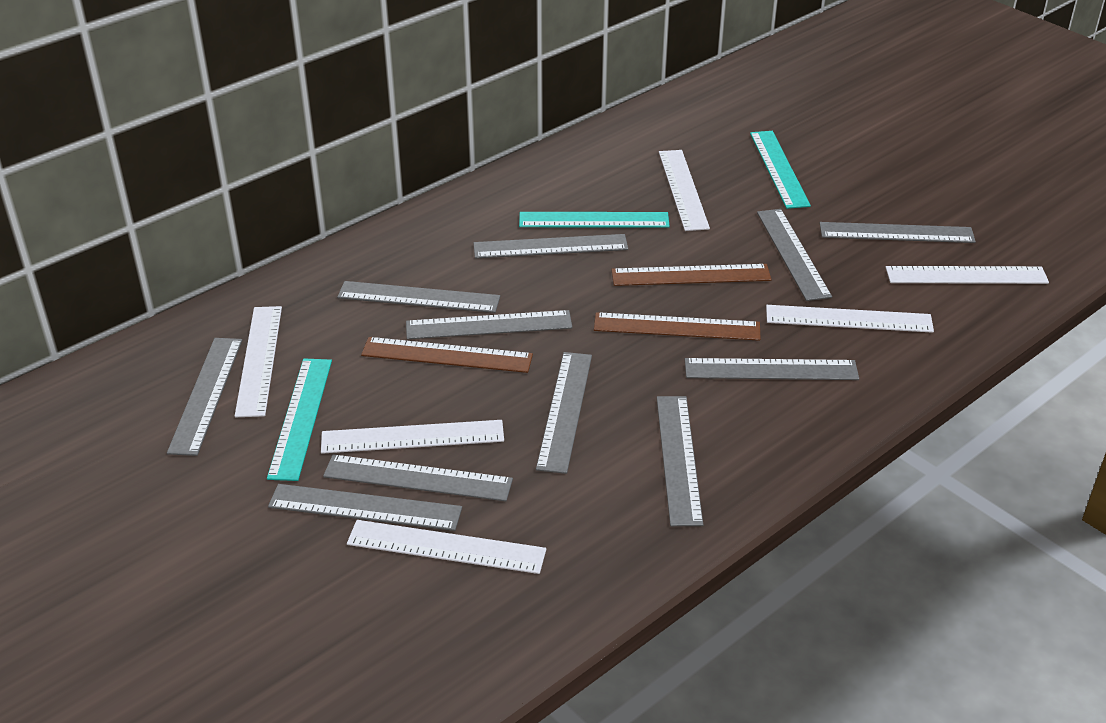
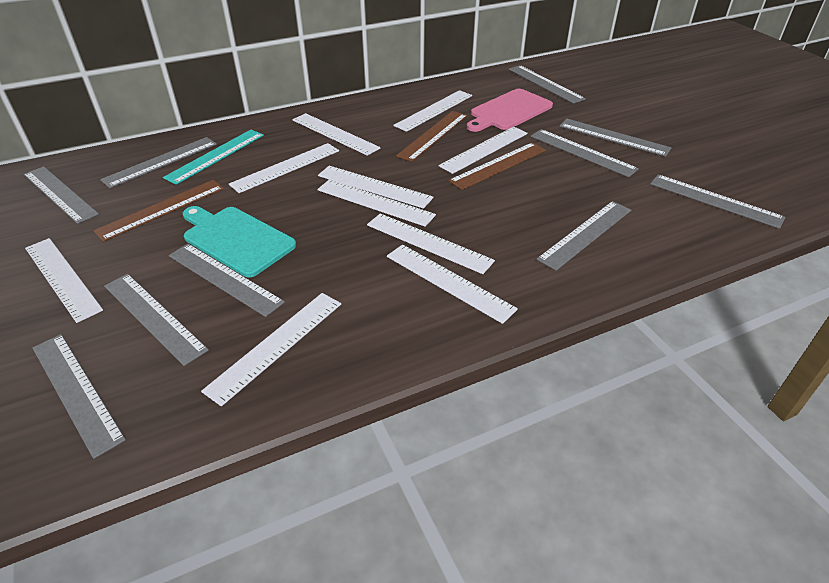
grey ruler: [167,338,242,456] [268,484,462,531] [323,454,513,501] [337,281,500,313] [406,310,572,339] [473,234,628,258] [536,352,592,474] [657,396,703,526] [685,358,859,380] [757,209,832,301] [820,222,976,243] = 11 -> [24,166,99,224] [33,334,126,459] [100,137,217,188] [104,274,209,366] [169,244,285,317] [509,65,586,104] [531,129,639,177] [536,201,631,271] [560,119,672,157] [650,174,786,229] = 10
pink cutting board: none = 0 -> [467,89,553,132] = 1
turquoise cutting board: none = 0 -> [183,206,296,277] = 1
turquoise ruler: [267,359,332,481] [519,212,670,228] [750,131,811,209] = 3 -> [163,130,264,185] = 1
white ruler: [235,306,282,417] [321,420,504,454] [347,520,546,574] [659,150,710,231] [766,305,934,333] [885,266,1049,284] = 6 -> [25,238,103,323] [201,293,341,406] [229,143,339,193] [292,113,381,156] [317,179,436,227] [318,166,433,209] [367,213,495,274] [387,245,518,324] [393,90,472,132] [439,127,528,174] = 10

